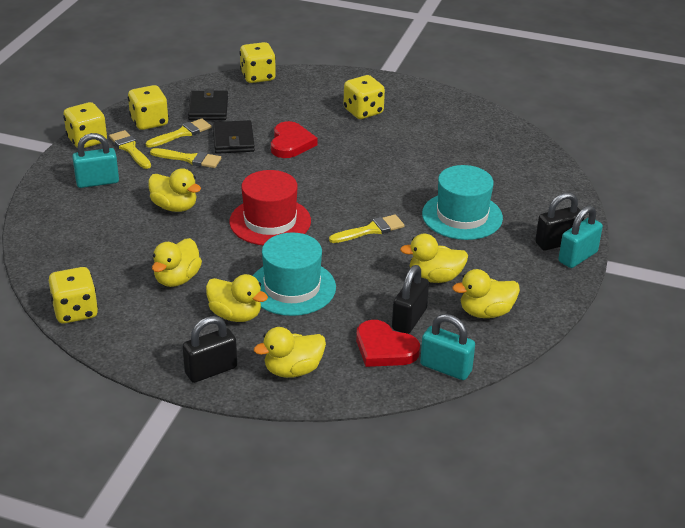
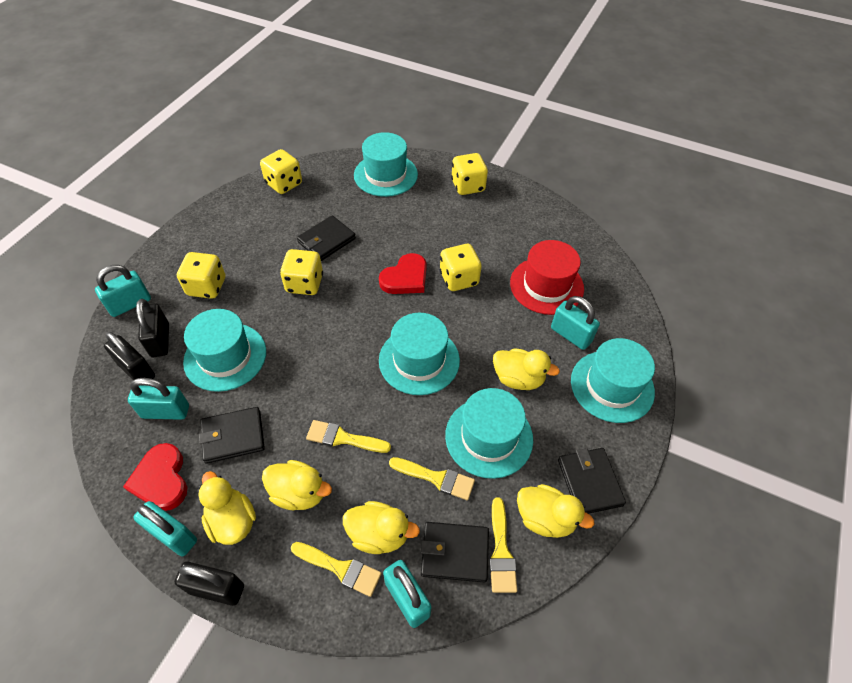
black wallet: [188,89,228,120] [213,120,255,154] = 2 -> [199,407,265,464] [297,215,356,261] [421,522,489,583] [558,448,626,514] = 4
turquoise hat: [253,232,336,316] [422,165,503,240] = 2 -> [183,309,266,392] [354,132,418,197] [379,313,460,395] [445,388,533,479] [571,338,655,423] = 5
turquoise padlock: [72,133,119,188] [420,314,475,380] [558,205,603,268] = 3 -> [95,265,151,317] [128,378,189,420] [133,501,197,556] [383,560,431,628] [551,296,600,350] = 5
yellow duck: [148,168,201,212] [152,238,202,287] [206,274,268,322] [254,327,326,378] [400,234,468,283] [452,269,520,318] = 6 -> [198,471,256,545] [262,460,332,510] [343,501,420,554] [493,349,560,390] [517,484,594,538] = 5

